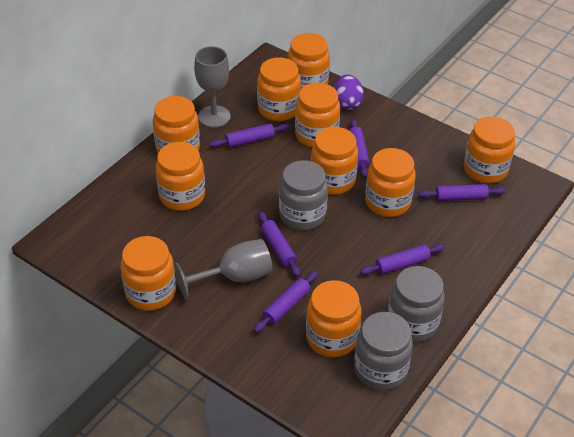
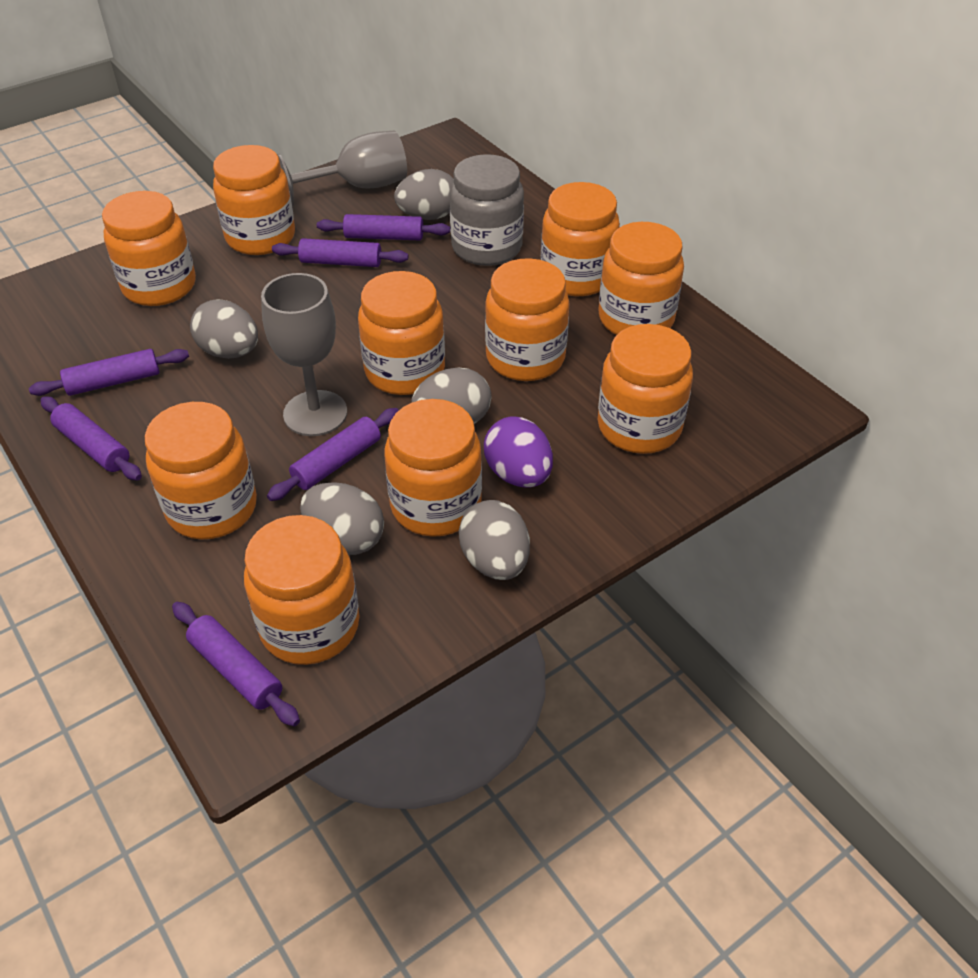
grey egg: none = 0 -> [190,299,258,359] [300,482,384,555] [394,169,454,220] [411,368,491,424] [459,500,530,580] = 5
grey jar: [279,160,328,230] [354,312,413,390] [388,266,445,342] = 3 -> [450,154,524,266] = 1

